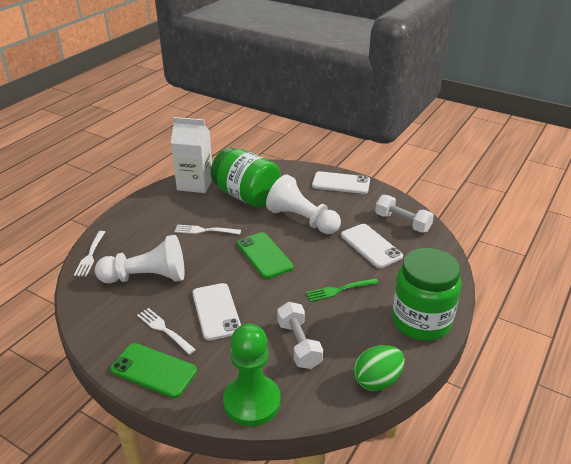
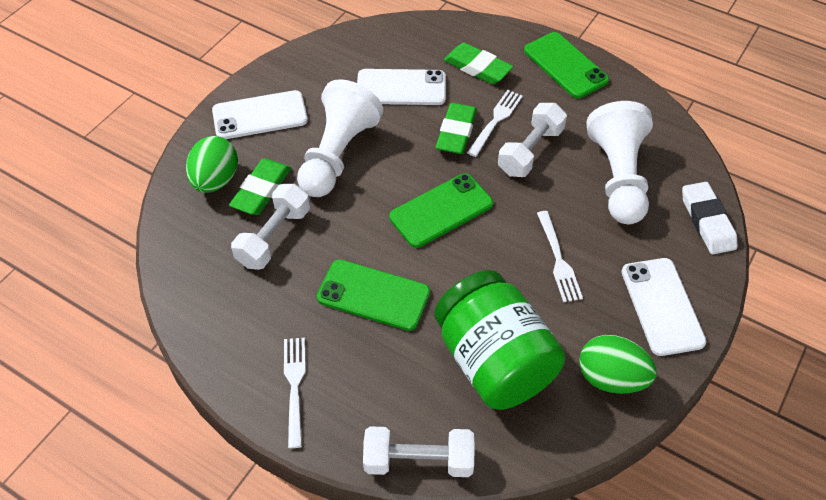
green egg: [353,345,405,391] = 1 -> [186,136,238,193] [579,335,657,394] = 2
green eraser: none = 0 -> [229,158,291,215] [436,103,477,154] [444,43,513,84] = 3
green fork: [306,278,379,302] = 1 -> none = 0
green jar: [211,148,281,207] [392,248,461,341] = 2 -> [434,270,566,410] = 1
green pawn: [223,324,281,426] = 1 -> none = 0
green phone: [110,343,197,398] [237,232,293,279] = 2 -> [317,259,430,331] [389,173,493,248] [524,32,609,98] = 3
white carton: [171,117,212,193] = 1 -> none = 0
white dumbbell: [277,302,323,369] [375,195,434,232] = 2 -> [231,184,310,270] [363,426,475,477] [498,103,567,177] = 3
white eraser: none = 0 -> [682,182,737,254] = 1

